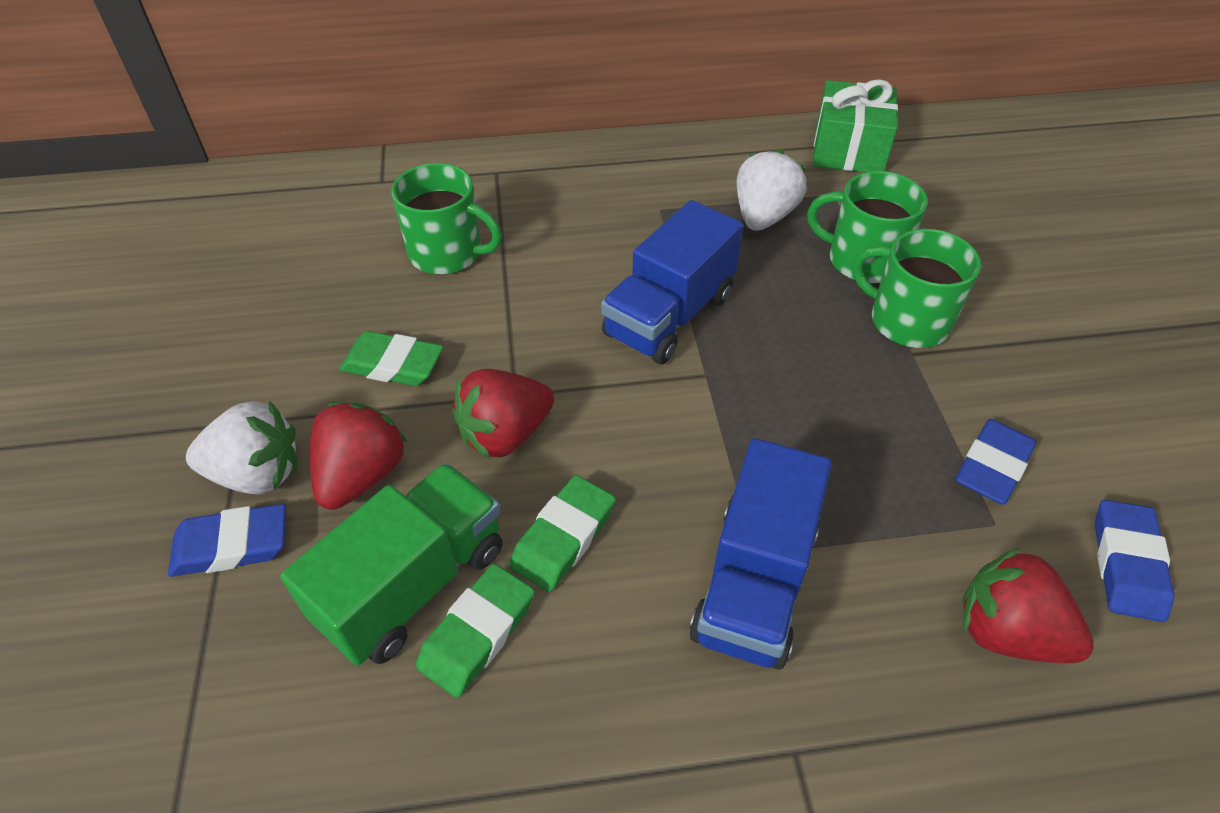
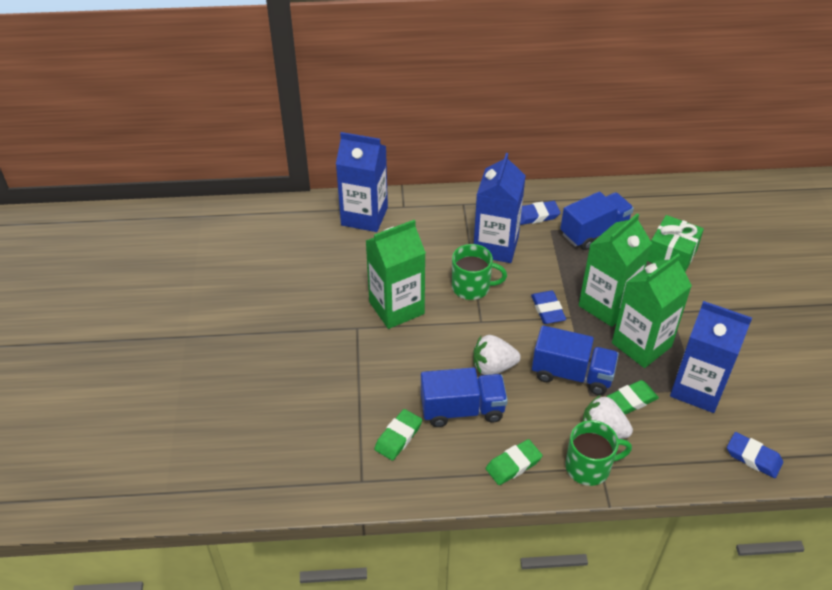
blue carton: none = 0 -> [336,132,388,232] [474,153,526,263] [670,301,752,413] = 3
blue truck: [601,200,743,364] [690,438,832,669] = 2 -> [421,367,508,427] [532,325,619,395] [560,192,634,250] = 3
green carton: none = 0 -> [366,220,426,329] [579,213,652,327] [612,254,692,368] = 3
green mug: [391,163,502,275] [807,171,928,283] [852,229,981,348] = 3 -> [452,244,507,300] [565,420,632,486] = 2
green truck: [280,463,503,666] = 1 -> none = 0
red strawberry: [310,402,408,510] [452,369,554,459] [962,547,1094,663] = 3 -> none = 0

